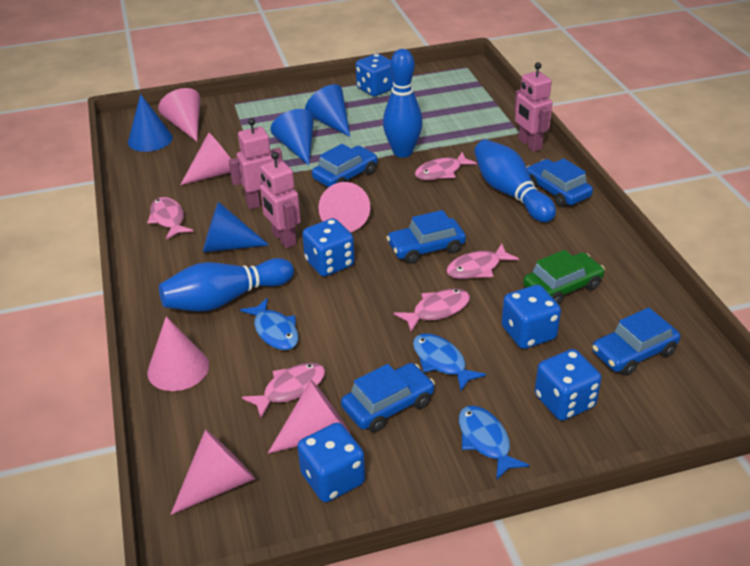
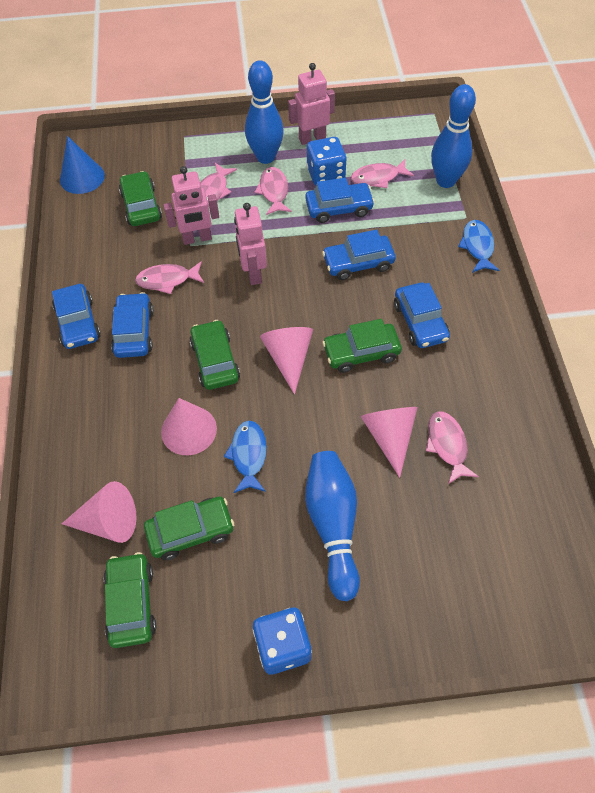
blue cone: [128,94,173,152] [203,202,269,252] [271,109,314,165] [305,84,350,137] = 4 -> [60,136,105,194] = 1
blue dice: [297,423,365,502] [302,218,355,277] [356,54,394,96] [502,285,561,349] [535,349,602,421] = 5 -> [253,608,312,674] [306,137,347,186] = 2
blue fish: [240,298,299,350] [413,333,486,391] [459,405,529,480] = 3 -> [224,421,267,493] [458,220,499,273] = 2
green car: [523,250,605,304] = 1 -> [103,552,156,648] [119,171,162,226] [144,496,234,560] [189,320,240,390] [322,319,402,373] = 5
pink cone: [147,316,209,391] [158,88,200,142] [170,429,255,515] [180,132,231,185] [268,380,350,453] [318,182,370,232] = 6 -> [62,481,136,543] [161,398,217,455] [260,327,313,395] [360,407,418,478] = 4

